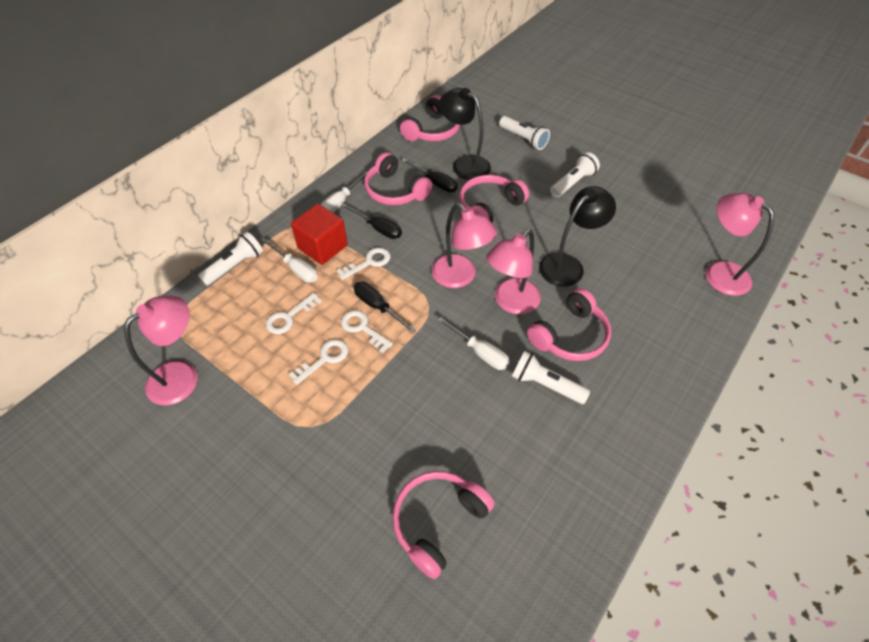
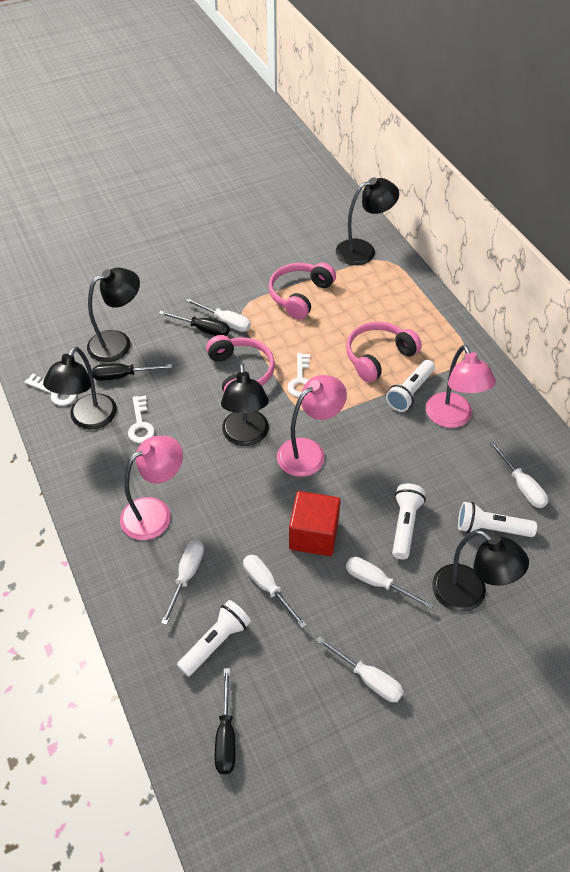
black lamp: [439,88,491,180] [539,186,616,287] = 2 -> [43,346,117,429] [87,268,140,362] [221,363,269,446] [336,177,399,265] [432,530,529,612] = 5
pink headphones: [364,152,433,205] [392,471,494,579] [400,95,460,141] [459,175,529,223] [527,288,611,361] = 5 -> [206,335,275,392] [268,263,336,320] [346,322,422,383] = 3
pink lamp: [124,296,198,405] [431,203,497,288] [486,229,541,315] [706,193,774,296] = 4 -> [120,436,183,540] [277,375,347,477] [426,345,496,428] = 3
white key: [266,293,322,334] [289,339,348,385] [336,248,390,280] [341,310,393,353] = 4 -> [24,374,77,406] [128,395,155,443] [288,353,310,397] = 3
white screwdriver: [262,239,318,283] [320,171,368,213] [437,317,510,370] = 3 -> [161,540,204,625] [186,298,251,332] [243,555,307,628] [316,636,404,702] [346,557,434,609] [489,441,548,508] = 6

